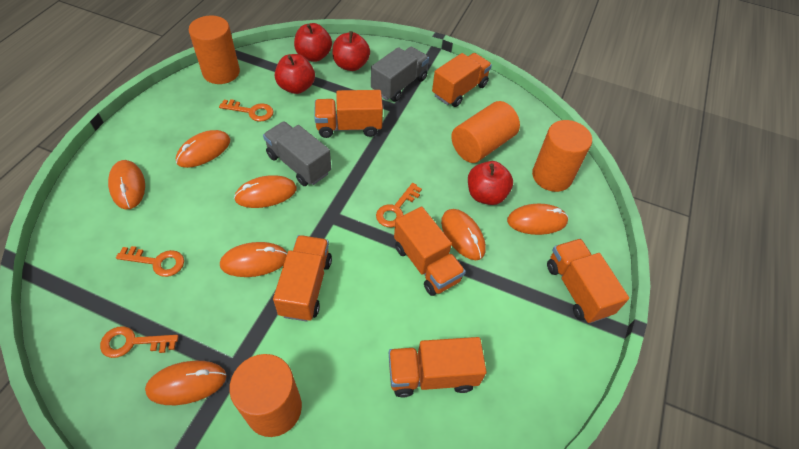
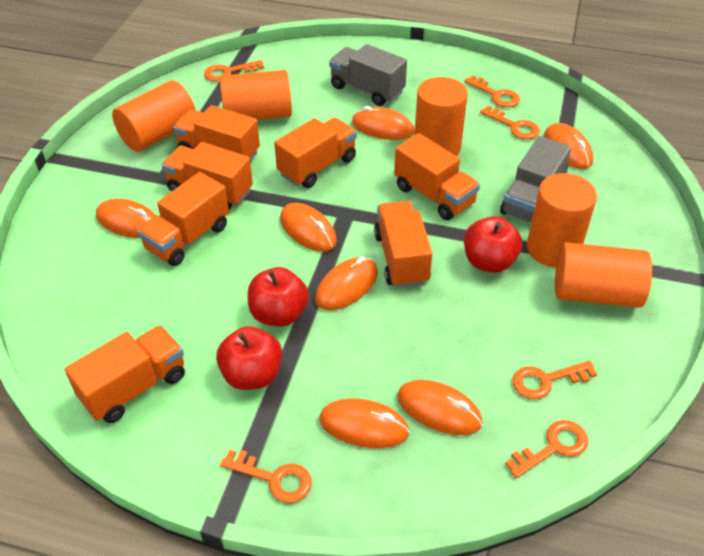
orange cylinder: [189,16,240,84] [229,354,302,437] [451,101,520,163] [532,120,592,192] = 4 -> [112,80,196,152] [220,70,292,120] [414,77,468,156] [527,173,597,267] [555,242,652,308] = 5
orange key: [100,326,178,358] [116,246,184,277] [219,99,274,122] [376,183,422,227] = 4 -> [204,60,264,81] [220,450,312,503] [464,75,520,107] [480,106,540,139] [505,420,588,478] [512,361,597,399] = 6
orange truck: [273,235,332,322] [315,90,383,138] [389,337,487,397] [394,206,466,296] [432,53,492,107] [547,239,629,323] = 6 -> [65,325,185,423] [137,172,229,266] [162,142,253,209] [173,105,260,161] [274,117,357,188] [374,201,432,288] [394,133,480,220] = 7
red apple: [275,54,315,94] [294,23,332,62] [332,31,370,71] [468,161,513,205] = 4 -> [216,326,282,390] [247,267,309,327] [464,216,522,273] = 3

